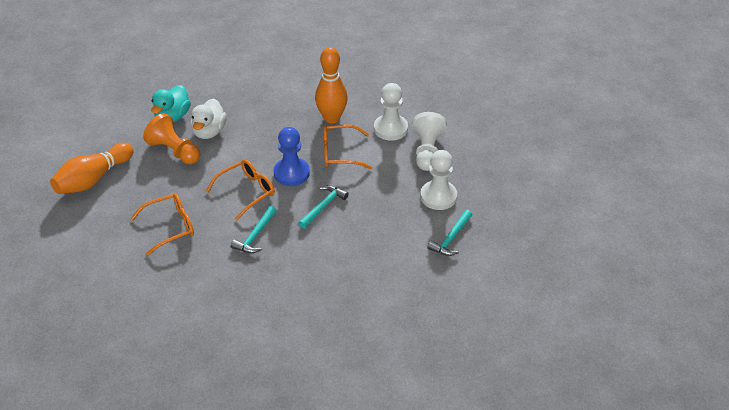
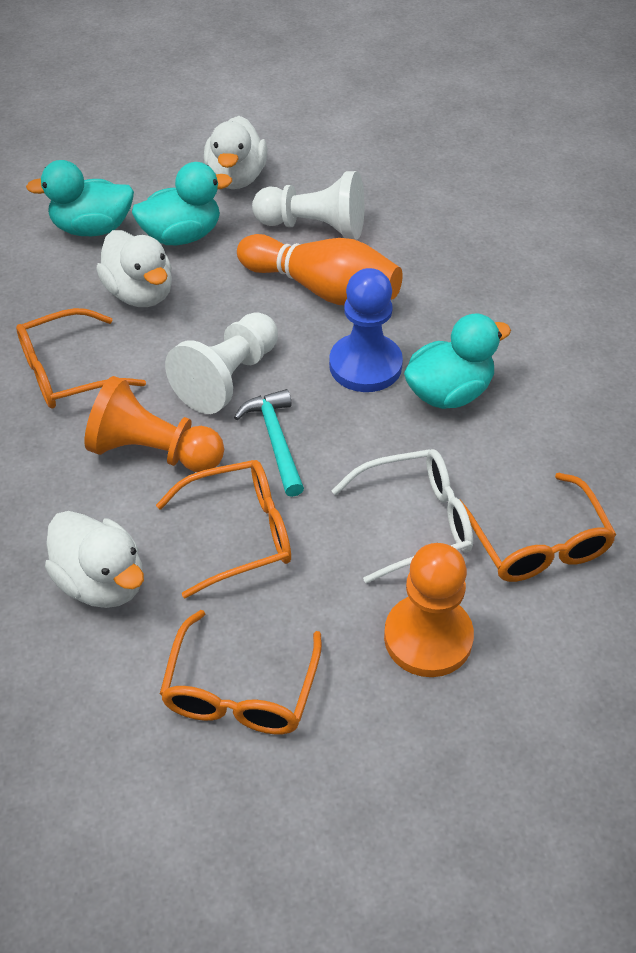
orange bowling pin: [50,143,133,194] [315,47,348,124] = 2 -> [237,234,403,305] = 1
orange glasses: [131,193,194,255] [206,159,275,221] [323,125,372,169] = 3 -> [16,308,146,409] [156,460,291,599] [160,610,322,734] [459,473,616,582] = 4
orange pawn: [143,113,200,164] = 1 -> [84,376,224,472] [384,543,474,677] = 2
turquoise duck: [151,85,191,122] = 1 -> [26,160,134,236] [132,162,232,245] [404,314,511,409] = 3
turquoise hammer: [231,206,277,253] [299,185,348,229] [428,210,472,256] = 3 -> [234,389,304,497] = 1
white duck: [190,99,227,139] = 1 -> [45,511,144,608] [96,230,172,307] [204,116,267,189] = 3
white glasses: none = 0 -> [331,449,473,583] = 1
white pawn: [374,83,408,141] [412,112,447,171] [420,150,457,210] = 3 -> [165,312,278,414] [252,171,365,240] = 2

